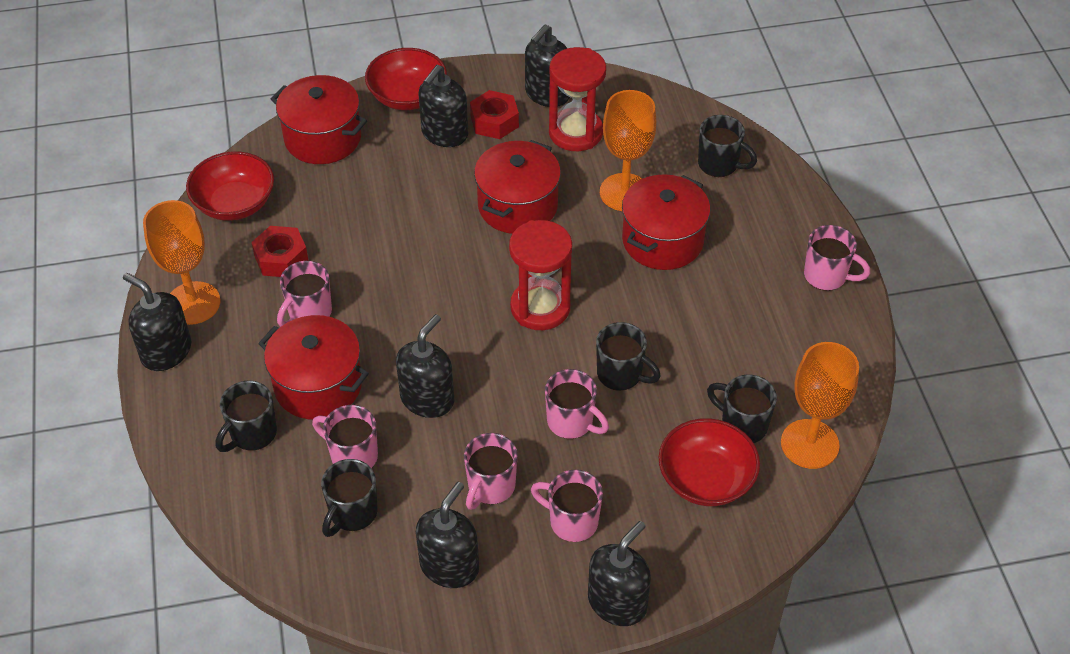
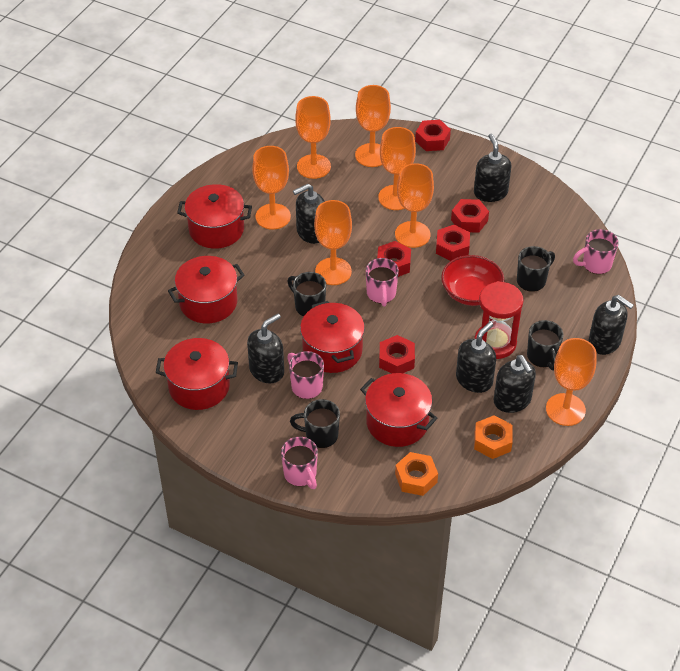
black mug: [216,380,277,452] [321,459,377,537] [596,322,661,391] [698,115,757,177] [707,374,777,443] = 5 -> [287,272,326,317] [290,399,340,448] [517,246,555,292] [527,320,564,370] = 4
orange goblet: [143,200,220,325] [600,90,656,211] [781,342,859,469] = 3 -> [252,146,291,230] [295,96,331,179] [314,200,352,285] [355,85,391,167] [378,127,416,210] [395,163,434,248] [546,338,597,426] = 7
orange nut: none = 0 -> [395,452,438,496] [474,415,513,459] = 2
pink mug: [277,261,332,327] [312,405,378,468] [464,433,518,510] [531,470,603,542] [545,369,609,439] [804,225,870,291] = 6 -> [281,437,318,489] [287,351,324,399] [366,258,399,307] [573,229,619,274] = 4
red bowl: [186,151,274,221] [365,48,447,110] [659,418,760,506] = 3 -> [441,255,504,306] = 1
red hourglass: [509,220,572,330] [549,47,606,151] = 2 -> [474,281,523,359] = 1
red nut: [251,226,309,277] [470,90,519,139] = 2 -> [377,241,411,277] [379,335,415,374] [415,120,451,151] [436,225,470,261] [451,199,489,233] = 5
red pot: [258,315,369,420] [271,75,367,164] [474,140,561,234] [622,174,710,270] = 4 -> [156,338,238,410] [168,256,245,323] [177,184,252,249] [300,301,365,373] [360,373,437,447] = 5

